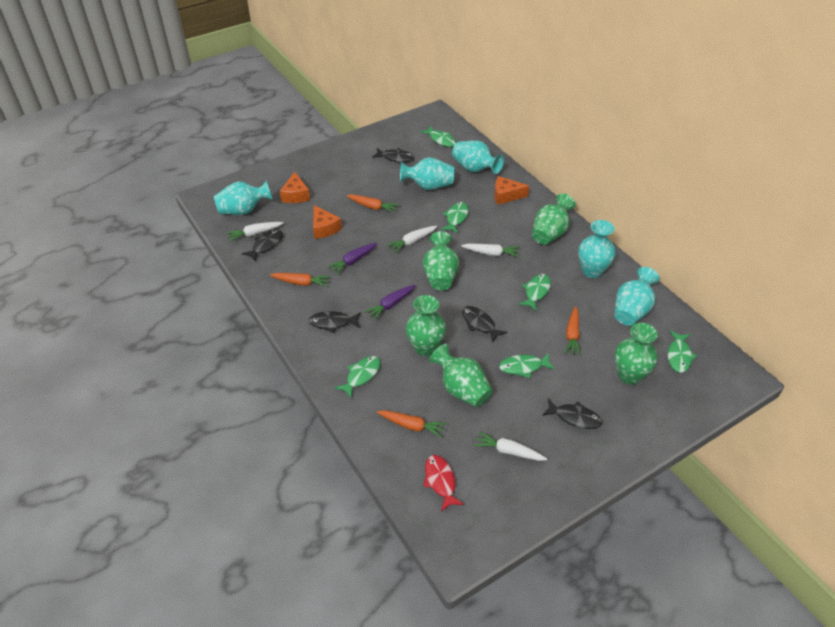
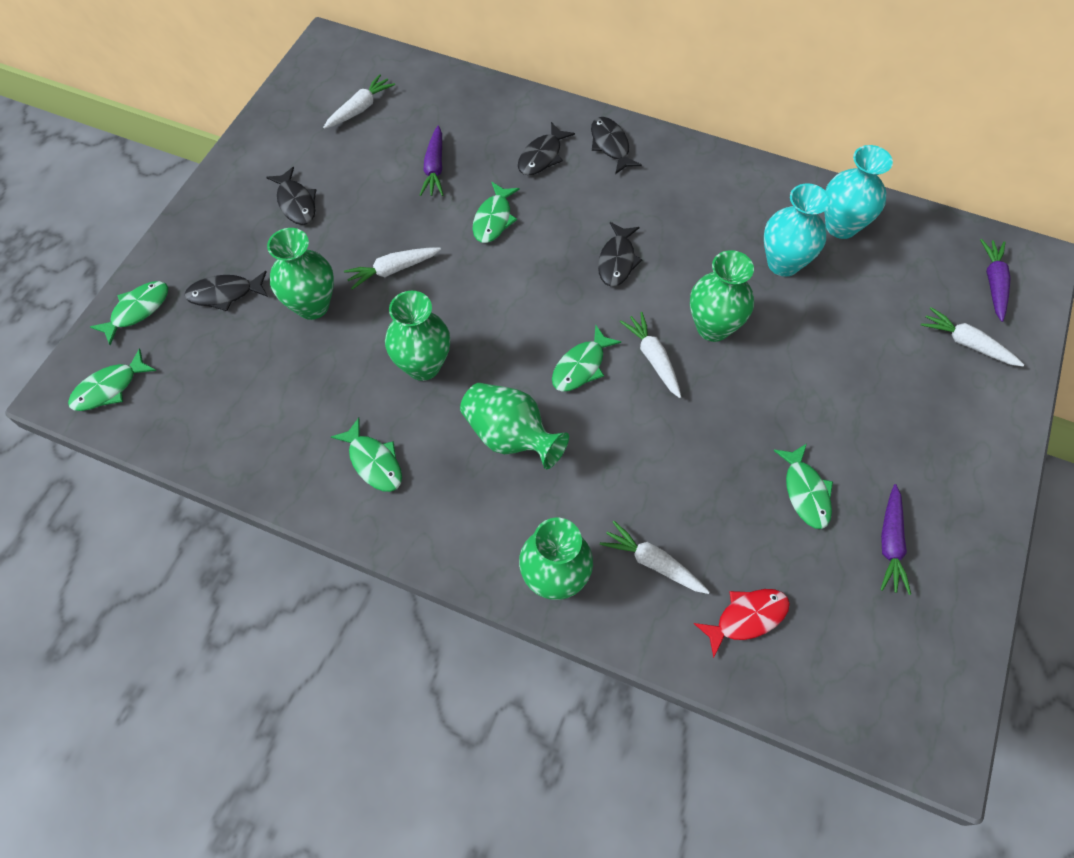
orange carrot: [270,273,330,287] [346,194,399,214] [377,410,447,438] [565,306,581,356] = 4 -> none = 0
orange cheese: [280,172,310,203] [313,205,342,239] [494,176,529,205] = 3 -> none = 0
purple carrot: [327,243,377,275] [364,285,416,321] = 2 -> [420,125,443,196] [880,484,911,595] [980,239,1011,322] = 3
turquoise vase: [214,180,273,215] [400,157,454,190] [452,140,504,174] [578,220,616,278] [615,267,660,326] = 5 -> [764,183,830,277] [824,145,893,239] = 2
white carrot: [226,222,283,242] [387,226,437,253] [461,244,520,257] [474,431,547,461] = 4 -> [323,74,395,129] [344,247,441,290] [600,521,710,594] [620,312,681,398] [921,307,1024,367] = 5

